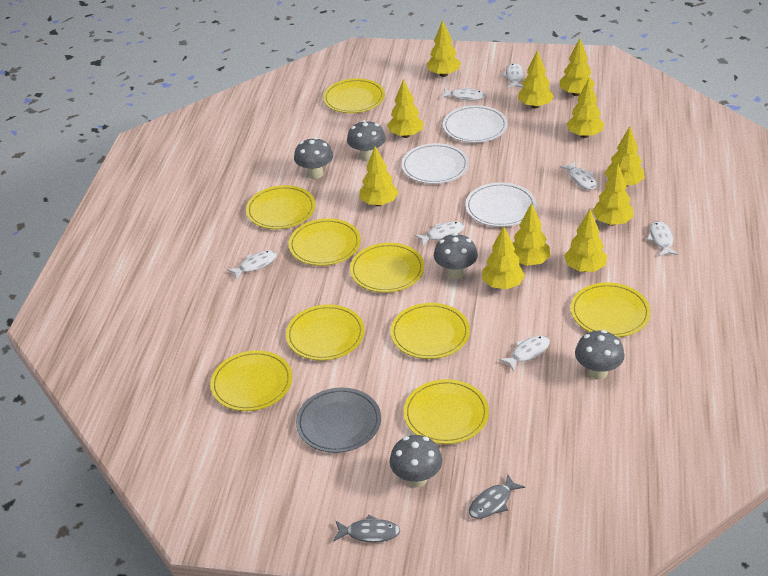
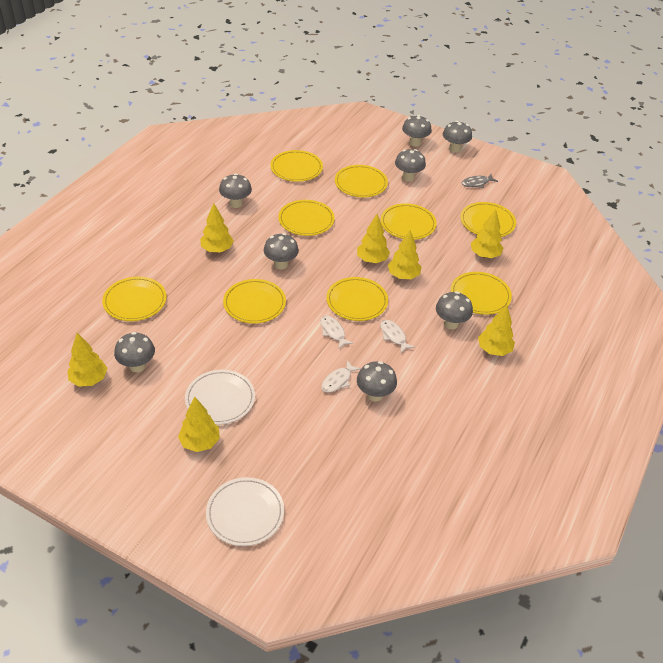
grey fish: [333,515,400,543] [469,474,525,519] = 2 -> [462,174,498,188] = 1
grey mushroom: [294,137,333,179] [347,120,386,161] [390,435,442,487] [434,233,478,279] [575,330,625,380] = 5 -> [114,332,155,372] [219,173,252,208] [264,233,299,269] [357,361,397,401] [395,149,426,181] [402,115,432,147] [436,291,473,329] [443,121,472,153] = 8
grey plate: [296,387,381,453] = 1 -> none = 0
white fish: [227,250,277,280] [414,221,465,246] [441,87,486,101] [499,335,550,372] [502,63,524,88] [560,161,597,190] [647,221,679,256] = 7 -> [320,315,353,349] [321,360,361,392] [380,320,415,353] = 3
white plate: [401,143,469,184] [443,105,508,143] [465,182,536,227] = 3 -> [185,370,255,425] [206,477,284,546] = 2
yellow tree: [360,146,398,206] [387,79,424,138] [427,20,461,77] [482,226,525,289] [513,203,550,266] [518,50,554,108] [560,38,595,96] [564,209,607,272] [566,79,604,138] [592,164,634,226] [605,126,645,187] = 11 -> [68,333,107,387] [178,397,220,452] [200,203,234,253] [357,214,390,263] [388,230,422,279] [471,209,503,258] [478,304,515,356] = 7

